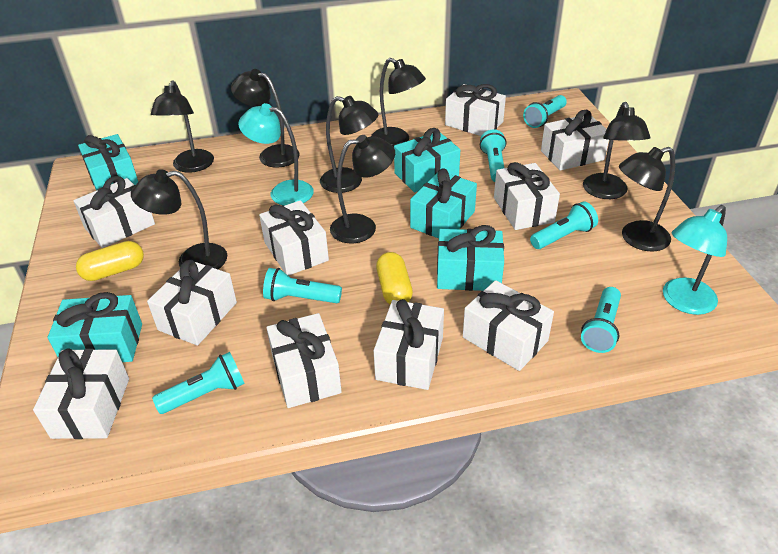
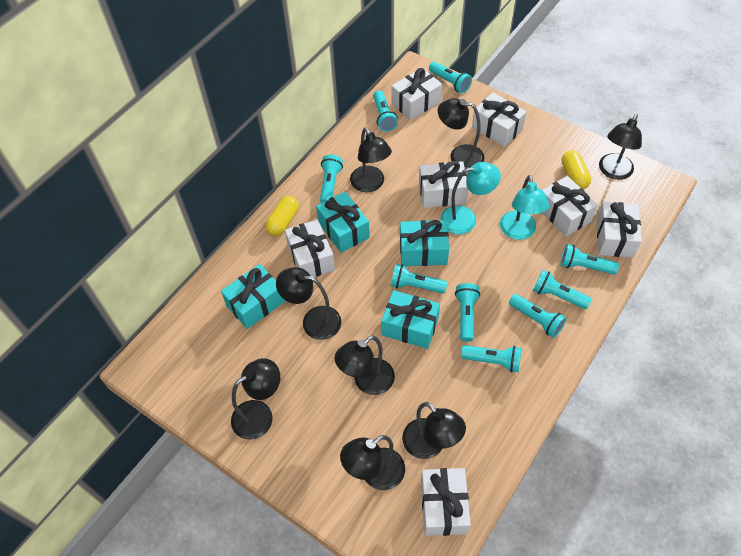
turquoise flashlight: [152,352,245,414] [263,268,342,303] [480,129,506,182] [523,95,567,128] [530,201,598,249] [581,287,621,353] = 6 -> [320,155,343,203] [373,91,398,132] [391,264,448,293] [429,62,472,94] [455,283,480,342] [461,345,522,372] [509,294,567,338] [533,270,592,309] [560,244,619,275] = 9
turquoise gift: [48,292,142,362] [78,134,138,191] [394,128,460,192] [410,168,477,238] [437,225,504,291] = 5 -> [221,264,285,329] [316,191,370,253] [381,290,440,349] [400,220,449,266] = 4
white gift: [33,349,129,439] [73,176,155,248] [147,260,237,346] [259,200,329,276] [266,313,342,408] [374,299,444,390] [445,84,506,136] [463,280,554,371] [494,162,560,230] [541,110,609,170] = 10 -> [285,219,335,277] [392,68,442,120] [419,161,468,208] [421,468,471,536] [472,93,526,147] [542,176,598,237] [596,202,642,258] = 7

